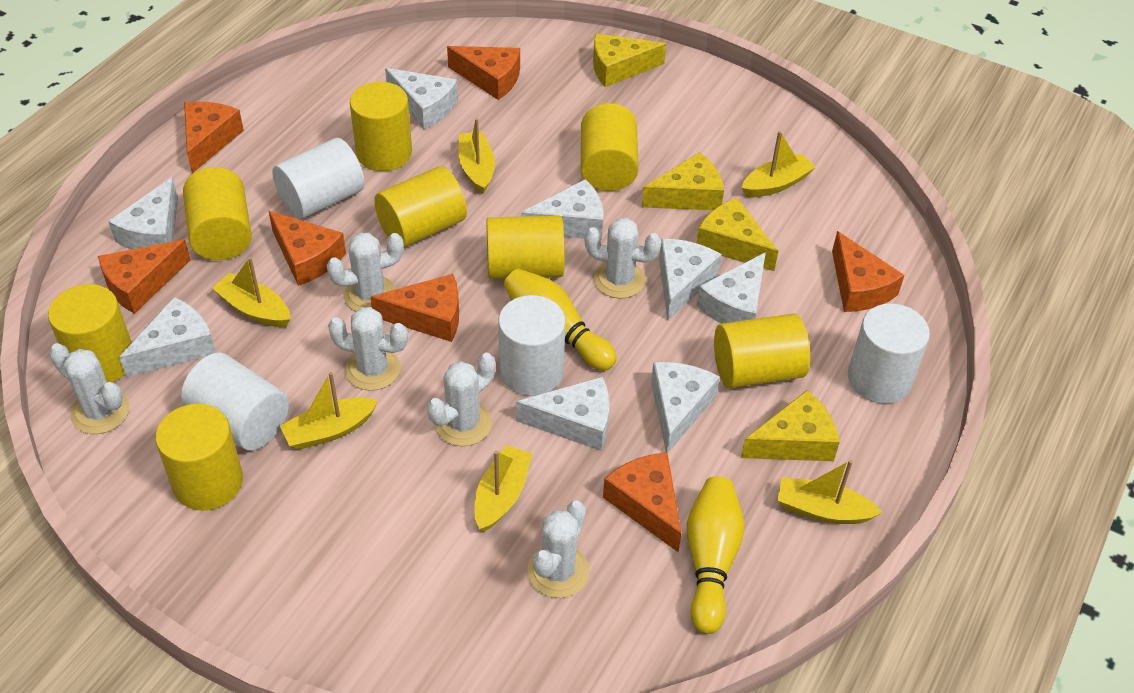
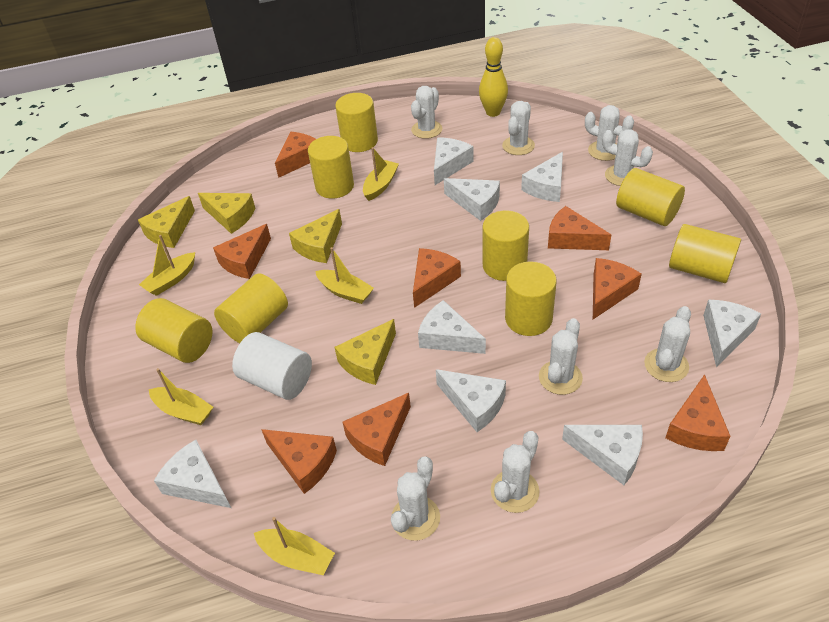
orange cheese: [98,240,191,314] [184,102,244,173] [269,211,346,286] [370,274,459,342] [447,46,520,100] [603,452,682,552] [832,231,904,312] = 7 -> [213,224,271,279] [261,429,337,494] [275,132,316,178] [343,393,411,466] [413,248,461,308] [548,206,611,250] [593,258,642,319] [665,374,730,451] = 8
white cactus: [49,343,130,434] [327,233,404,311] [328,307,408,391] [427,353,495,446] [527,501,590,598] [585,218,662,299] = 6 -> [391,456,440,541] [411,86,442,139] [491,431,540,513] [502,101,535,155] [539,318,583,395] [585,105,634,161] [602,130,653,186] [644,306,691,382] = 8
white cylinder: [181,353,289,451] [272,138,364,219] [498,295,565,396] [848,303,930,404] = 4 -> [232,332,312,400] = 1
yellow boat: [212,257,291,327] [280,372,378,450] [459,118,495,194] [474,445,532,532] [742,131,816,197] [777,460,883,524] = 6 -> [139,235,195,296] [149,368,213,425] [254,517,335,575] [315,247,374,304] [363,147,399,201] = 5
yellow bowling pin: [504,268,617,371] [687,477,744,634] = 2 -> [479,37,508,117] = 1

